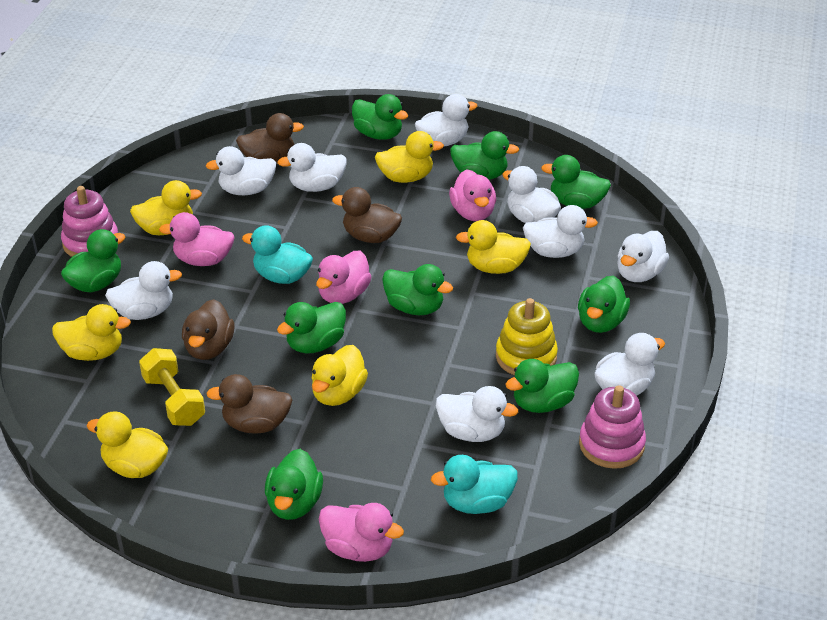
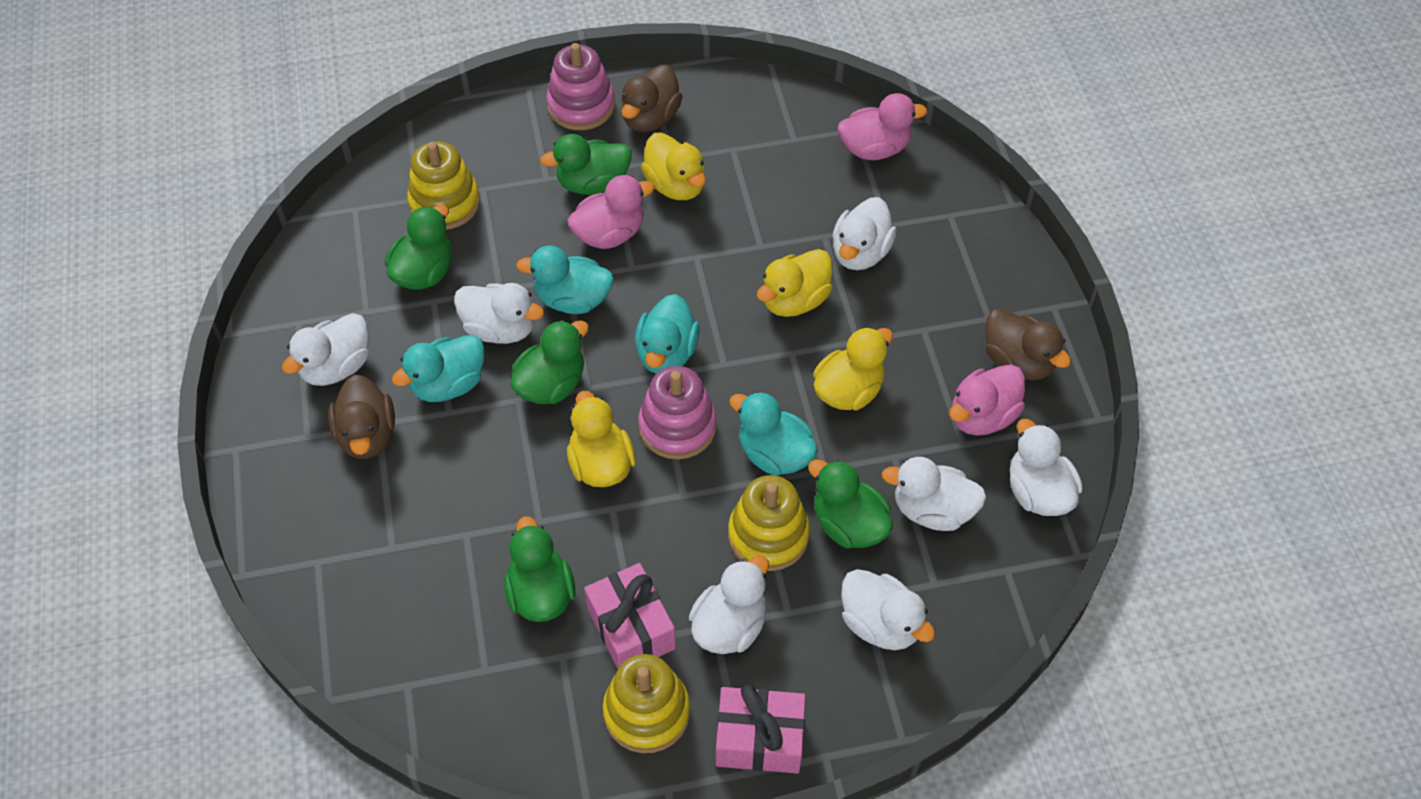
brown duck: [182,299,235,360] [206,374,292,434] [236,113,304,163] [332,187,402,243] = 4 -> [328,375,395,459] [621,65,683,132] [985,308,1071,380] = 3
green duck: [61,229,125,292] [265,449,323,520] [277,302,346,354] [352,94,408,140] [382,264,453,315] [450,131,519,180] [505,359,579,413] [541,155,611,209] [578,276,630,333] = 9 -> [385,204,452,290] [504,516,576,622] [510,320,589,404] [540,134,632,195] [808,459,893,548] = 5
pink duck: [159,212,235,266] [316,251,372,304] [319,503,404,562] [449,169,496,221] = 4 -> [567,175,655,249] [838,93,928,160] [949,364,1025,436] = 3
pink gift: none = 0 -> [584,563,676,669] [716,684,806,774] = 2
turquoise duck: [242,225,313,284] [431,455,518,514] = 2 -> [392,335,485,402] [516,246,614,314] [635,294,700,374] [729,391,818,476] = 4
white duck: [105,261,182,320] [206,146,276,195] [277,143,347,192] [415,94,477,147] [436,386,518,442] [502,166,561,223] [523,205,598,258] [595,333,665,396] [617,231,669,282] = 9 -> [282,313,369,386] [454,283,544,344] [689,555,769,654] [832,197,897,270] [841,569,935,650] [881,457,987,531] [1010,419,1083,516] = 7
yellow duck: [52,304,131,361] [86,411,168,478] [130,180,202,235] [312,345,368,406] [375,131,444,183] [456,220,531,274] = 6 -> [567,391,636,487] [641,132,706,200] [757,249,833,317] [813,327,893,410] = 4
yellow dumbbell: [139,348,205,426] = 1 -> none = 0
yellow stacking toy: [496,298,558,375] = 1 -> [407,141,480,230] [603,654,690,753] [728,475,810,571] = 3

